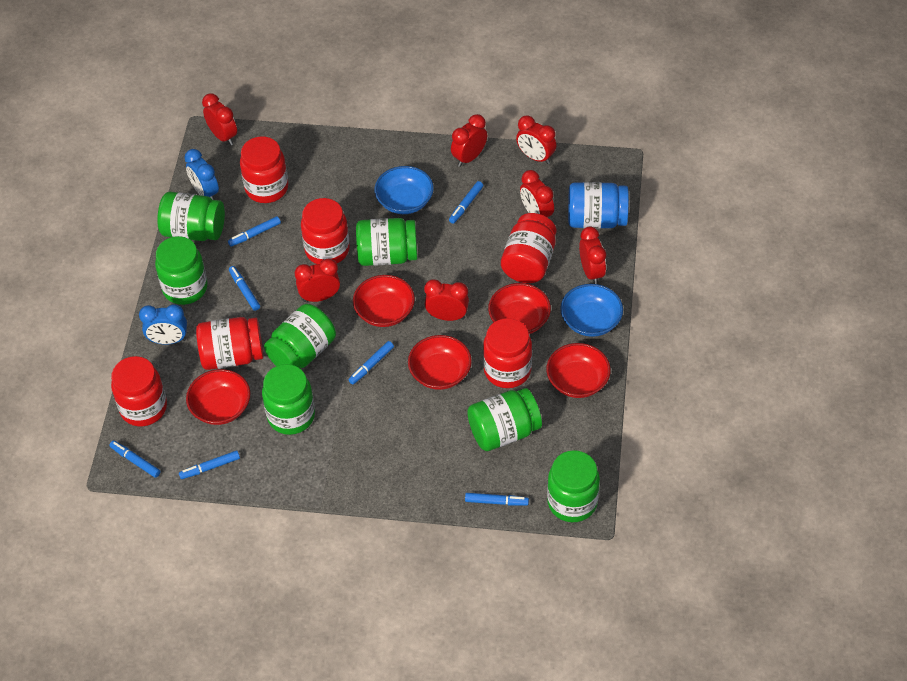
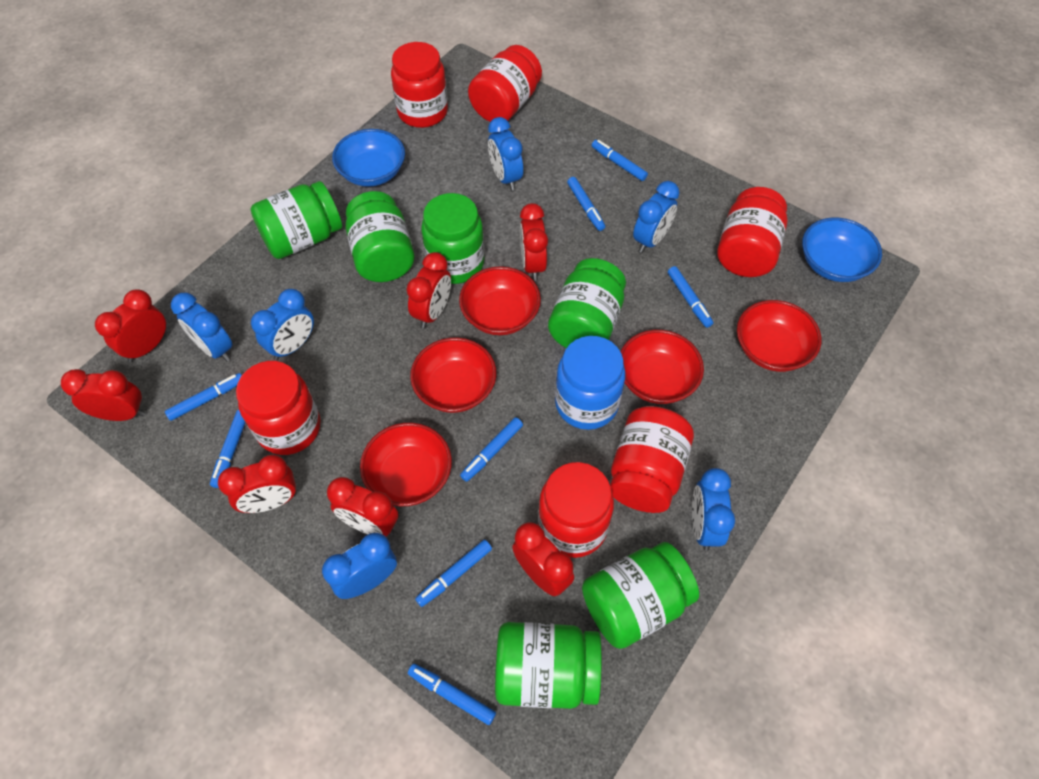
blue clock: [139,304,187,345] [184,149,219,200] = 2 -> [171,293,233,362] [251,289,314,361] [322,533,397,599] [488,117,523,191] [633,181,680,253] [692,468,735,551] = 6
blue marker: [110,441,161,478] [179,451,240,479] [228,216,281,247] [229,266,260,311] [348,341,394,385] [449,181,483,224] [465,493,529,506] = 7 -> [165,373,242,421] [210,410,245,488] [408,664,496,725] [415,540,492,607] [460,417,523,482] [567,177,605,231] [592,140,648,181] [668,266,713,328] = 8
green jar: [155,236,208,305] [157,192,225,241] [262,364,315,435] [264,304,336,368] [356,218,417,266] [467,388,542,451] [547,450,600,522] = 7 -> [251,181,342,259] [346,191,415,282] [421,193,484,284] [495,622,602,709] [548,258,626,348] [582,542,699,649] = 6

